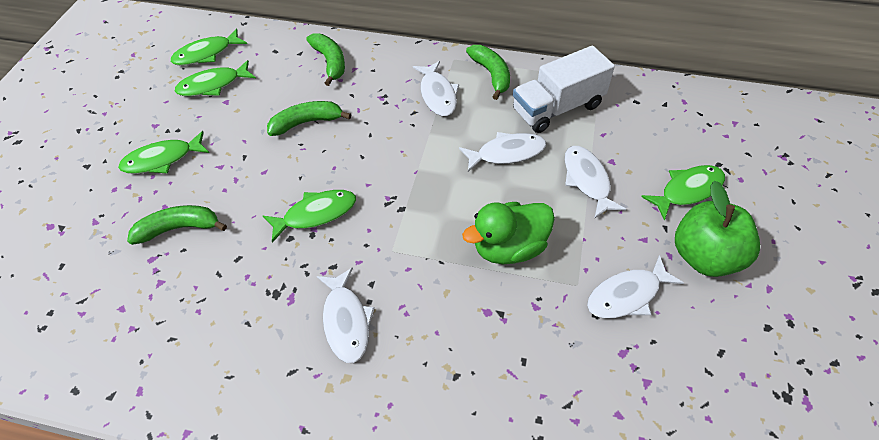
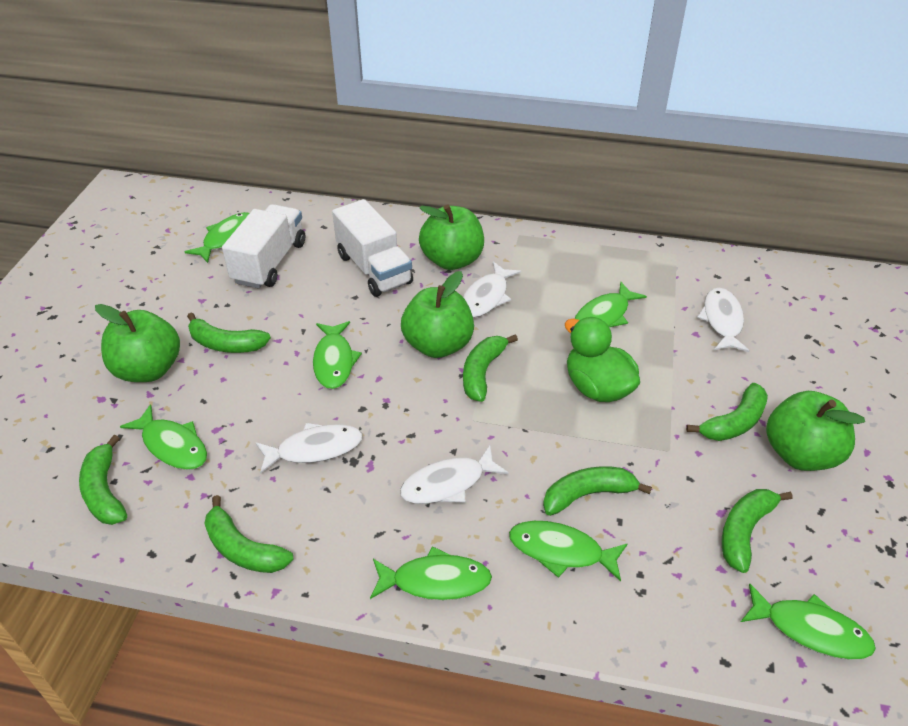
green apple: [675,181,760,277] = 1 -> [95,304,180,382] [401,271,474,358] [419,205,484,270] [766,391,865,471] = 4
green banana: [127,205,227,245] [267,101,351,136] [306,33,345,86] [466,45,510,100] = 4 -> [79,435,127,525] [187,312,271,353] [204,495,293,573] [463,334,518,402] [543,466,652,516] [686,383,768,441] [722,489,793,573] = 7
green fish: [118,131,209,174] [170,28,247,66] [174,60,256,96] [263,190,356,243] [641,165,725,220] = 5 -> [120,404,207,470] [185,212,249,263] [313,321,362,389] [370,546,492,600] [509,521,627,581] [575,282,647,327] [741,583,876,659] = 7
white fish: [317,267,375,363] [413,61,459,116] [459,132,546,172] [565,146,626,219] [587,255,684,318] = 5 -> [256,423,363,474] [400,446,509,504] [463,262,521,318] [697,288,750,352] = 4
white truck: [513,46,615,133] = 1 -> [222,204,305,289] [332,199,413,297] = 2

